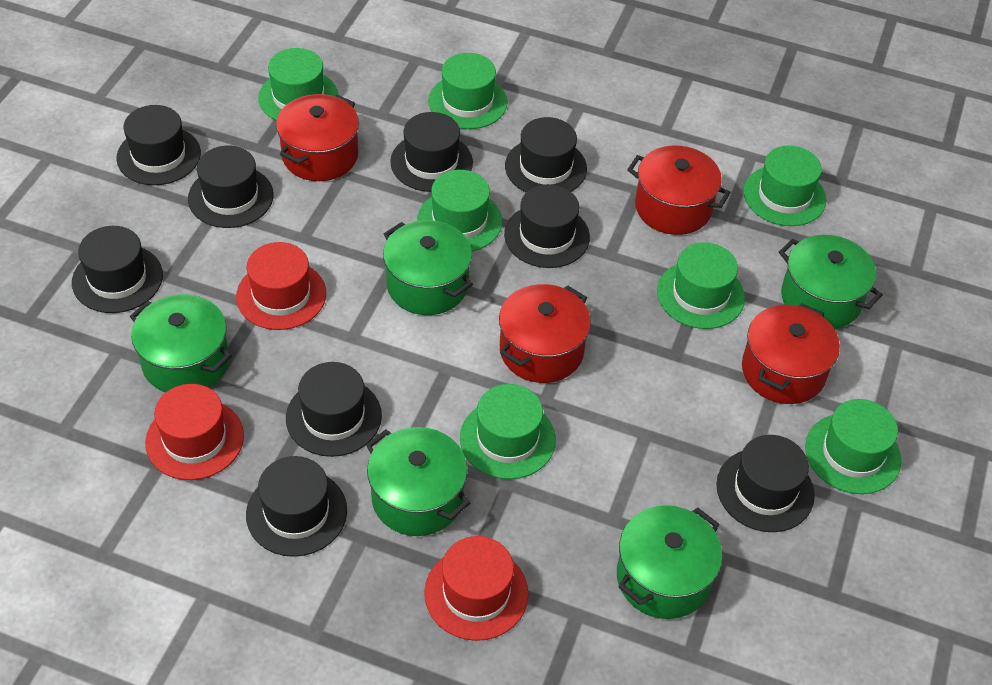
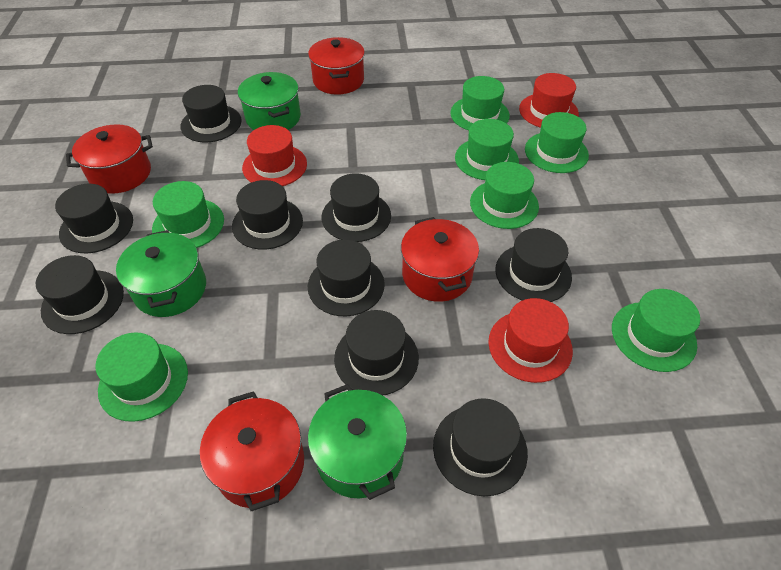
green pot: [130,294,232,392] [366,427,470,536] [383,220,473,315] [617,505,722,619] [779,235,883,329] = 5 -> [116,230,206,317] [238,72,301,130] [308,384,407,500] = 3

